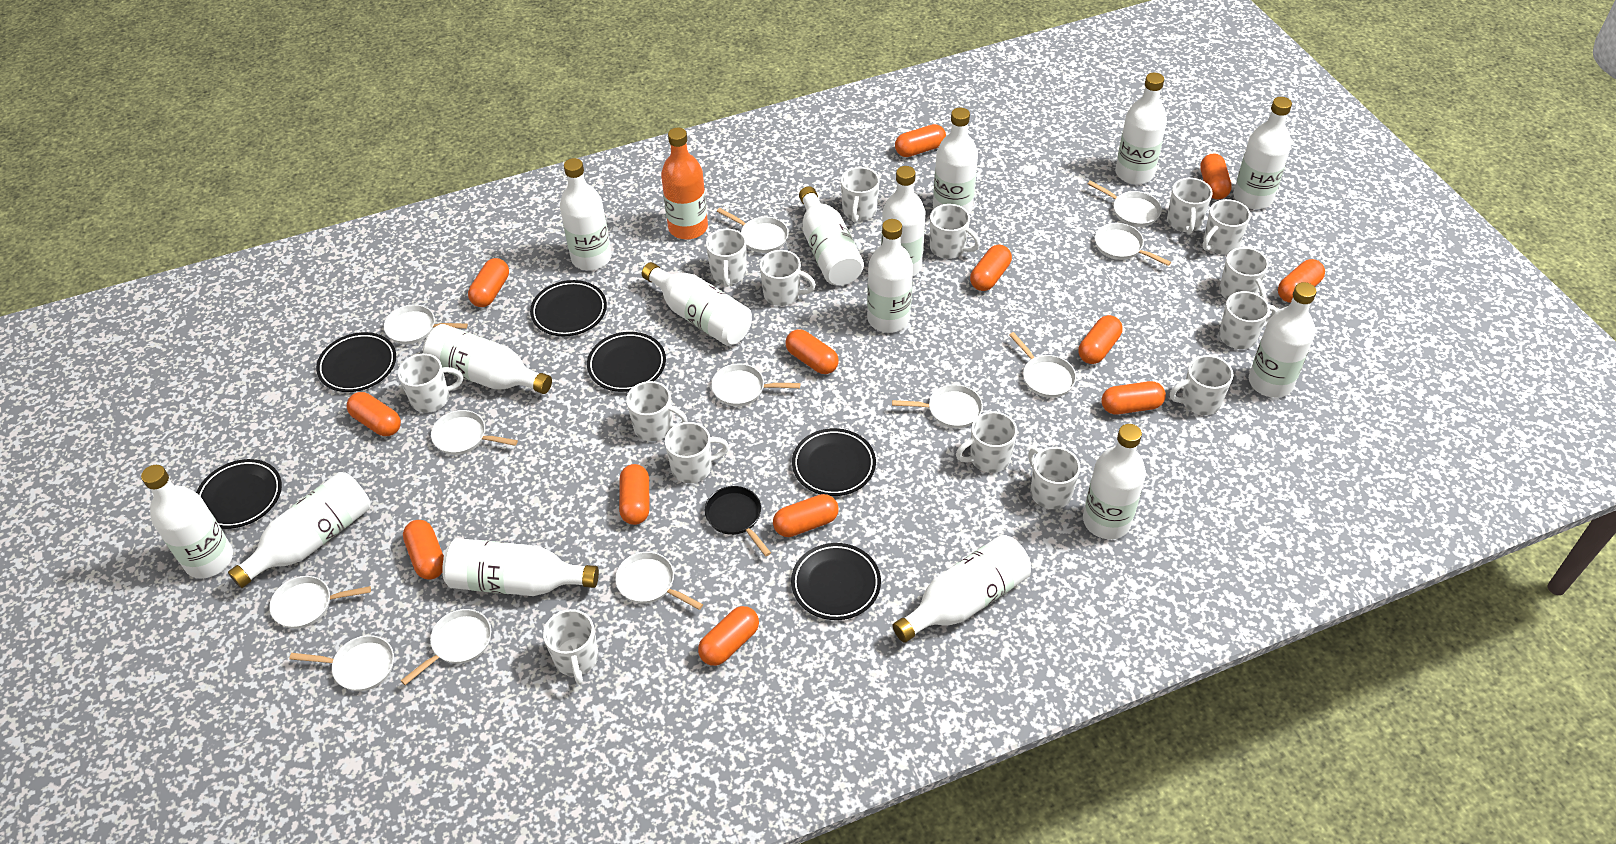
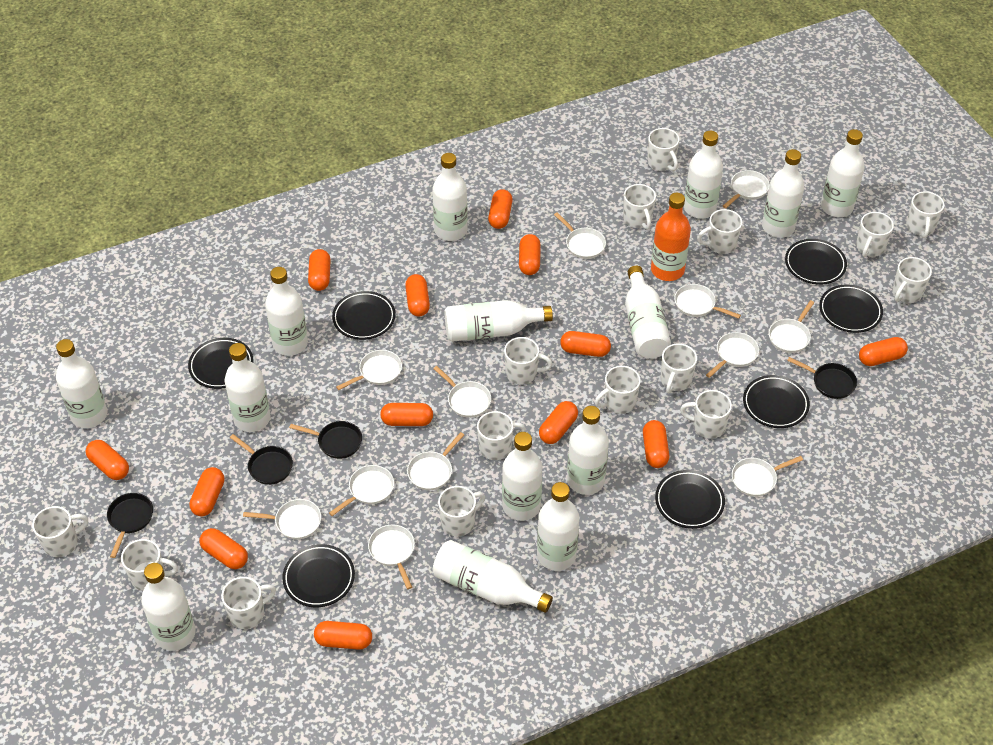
black pan: [704,486,771,556] = 1 -> [107,493,153,558] [230,434,293,485] [289,421,362,459] [787,357,857,399] = 4
black plate: [196,459,282,529] [316,332,396,392] [530,280,607,336] [587,332,666,392] [791,543,881,620] [792,428,876,496] = 6 -> [188,338,254,389] [282,544,355,607] [332,291,396,340] [655,470,725,529] [743,375,810,428] [785,239,847,284] [819,285,883,333] = 7
white bottle: [141,465,233,578] [228,472,370,588] [423,324,552,394] [442,538,599,596] [560,158,612,270] [642,262,752,346] [799,186,864,286] [867,219,913,333] [881,166,925,277] [892,535,1031,643] [933,108,978,214] [1083,424,1146,539] [1115,73,1167,184] [1233,97,1292,209] [1249,282,1317,398] = 15 -> [56,339,107,428] [141,563,196,651] [225,343,270,432] [265,267,308,356] [433,153,468,241] [433,540,553,613] [445,300,553,342] [502,432,542,521] [537,482,579,571] [567,406,609,495] [625,266,671,358] [684,131,723,219] [762,149,804,238] [821,129,865,217] = 14

